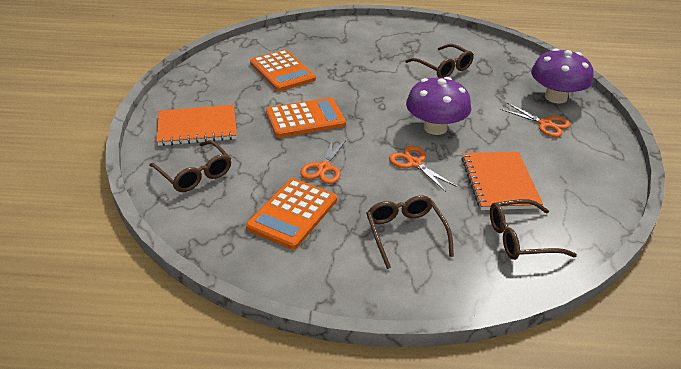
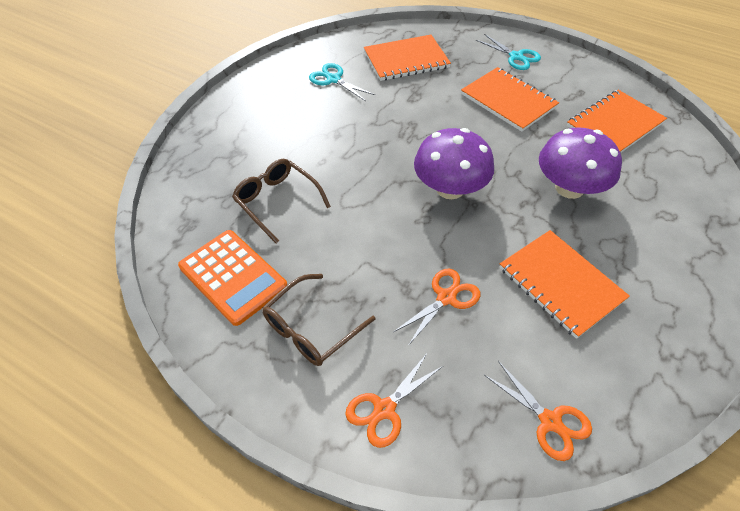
brown glasses: [149,140,231,192] [366,195,454,269] [405,44,474,78] [490,199,577,260] = 4 -> [232,159,331,243] [262,274,376,366] = 2
orange calculator: [246,178,337,250] [250,50,316,91] [266,98,346,138] = 3 -> [178,230,287,326] = 1
orange notebook: [157,105,237,146] [461,152,543,210] = 2 -> [364,35,451,81] [461,67,559,132] [499,230,630,339] [567,90,667,153] = 4
turquoise scissors: none = 0 -> [309,63,375,101] [476,34,541,70] = 2

